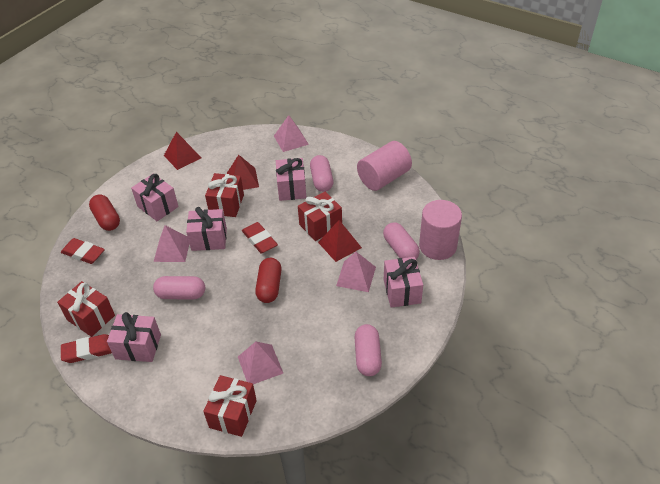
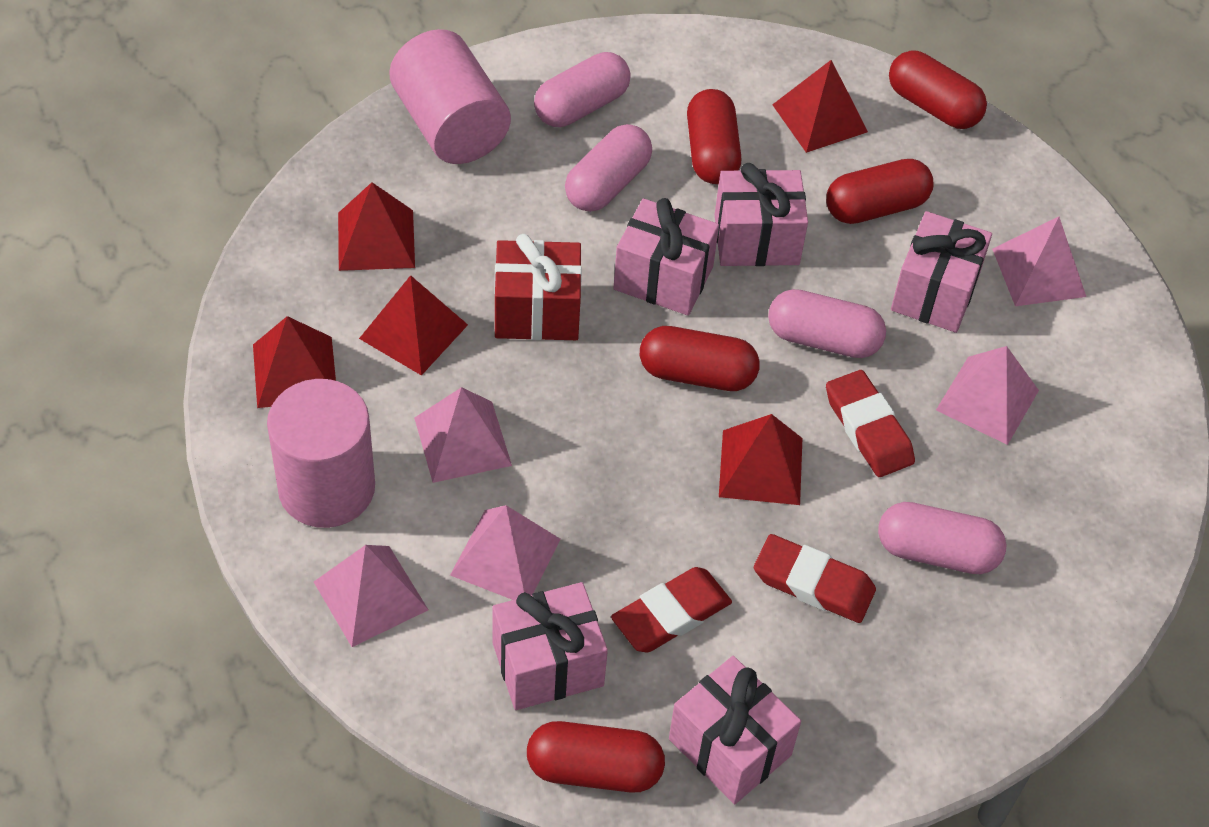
pink pyramid: [154,225,189,262] [238,342,283,384] [274,115,309,152] [336,252,376,292] = 4 -> [314,545,428,647] [414,387,512,483] [450,505,561,600] [936,346,1039,445] [992,217,1086,306] = 5
red capsule: [89,194,120,231] [255,258,282,303] = 2 -> [527,721,665,793] [640,326,760,391] [687,89,741,184] [826,159,934,224] [889,50,987,129] = 5
red gift: [57,281,115,337] [203,375,257,437] [205,173,244,217] [298,192,342,241] = 4 -> [495,234,582,340] = 1
red pyramid: [164,132,201,170] [227,155,259,190] [318,220,362,262] = 3 -> [253,316,336,408] [338,182,415,271] [359,275,468,376] [719,414,802,505] [772,60,868,153] = 5

